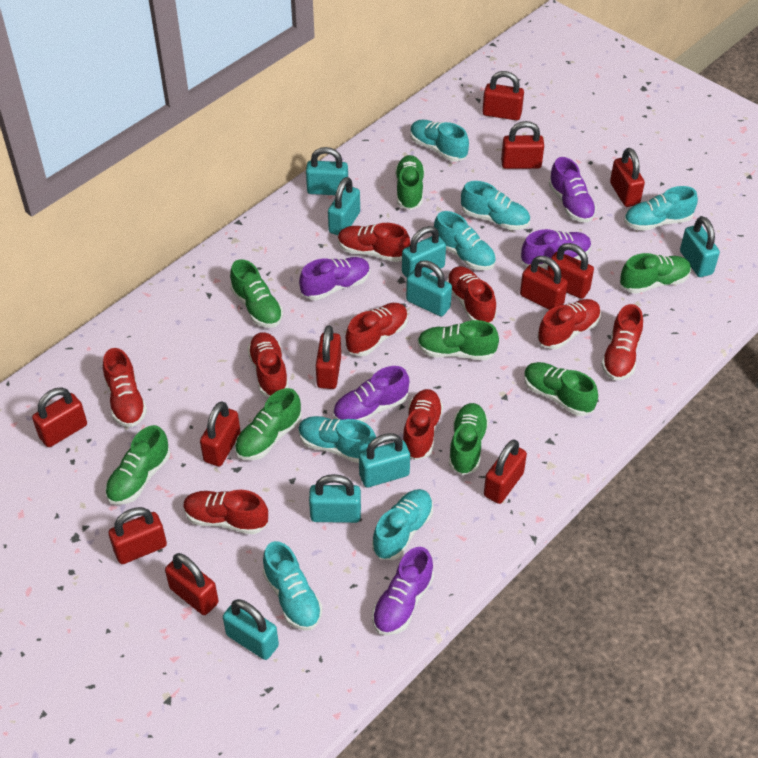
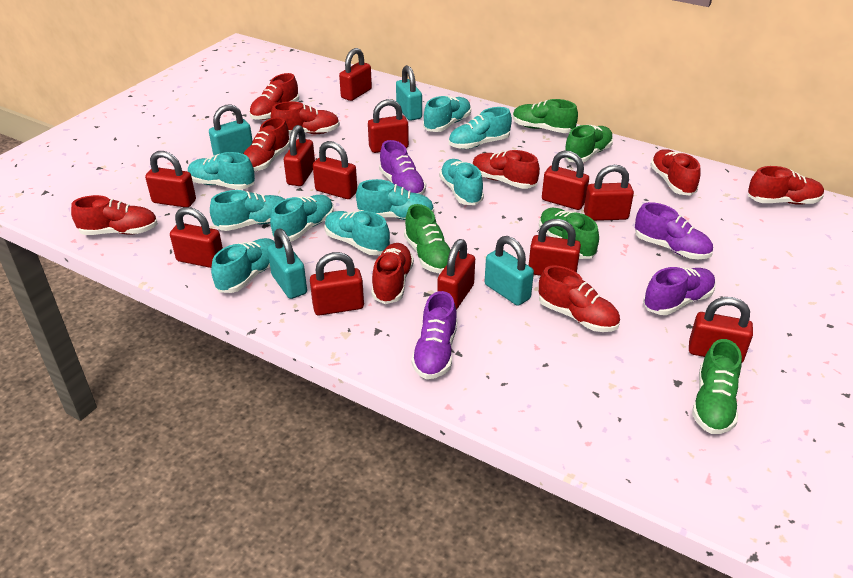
green shoe: [105,425,170,505] [230,259,283,328] [235,388,302,460] [395,155,425,210] [417,320,499,360] [449,403,489,475] [524,362,598,416] [620,253,691,294] = 8 -> [404,204,451,273] [513,99,578,133] [539,208,599,259] [564,125,613,163] [692,339,742,434] = 5
purple shoe: [299,257,370,300] [333,366,409,422] [372,547,434,635] [521,229,591,268] [549,157,596,222] = 5 -> [379,140,426,195] [411,291,457,379] [635,202,713,259] [643,267,715,315] = 4
red padlock: [32,388,87,447] [108,507,167,564] [165,553,219,615] [200,401,241,466] [316,325,341,389] [482,71,524,120] [484,440,527,504] [501,121,544,169] [520,256,568,310] [547,243,594,299] [610,148,645,207] = 11 -> [145,151,196,207] [170,207,223,268] [284,125,315,186] [310,252,364,316] [313,141,357,199] [339,48,372,101] [368,99,409,153] [437,239,475,310] [529,219,581,276] [542,151,589,210] [584,165,634,221] [689,297,753,362] = 12
turquoise padlock: [223,599,279,660] [306,147,348,195] [309,474,361,523] [328,177,360,235] [359,433,410,487] [402,226,446,278] [406,260,452,316] [680,216,720,277] = 8 -> [209,104,253,156] [267,228,307,299] [396,65,422,121] [485,236,534,306] = 4
turquoise shoe: [262,541,323,631] [298,416,376,463] [372,489,433,560] [410,119,469,162] [434,211,496,270] [461,181,530,230] [624,186,698,231] = 7 -> [188,152,255,190] [210,190,285,231] [211,238,275,293] [270,195,334,241] [324,211,390,255] [356,179,434,220] [423,96,471,132] [439,159,484,205] [449,107,512,149] = 9

